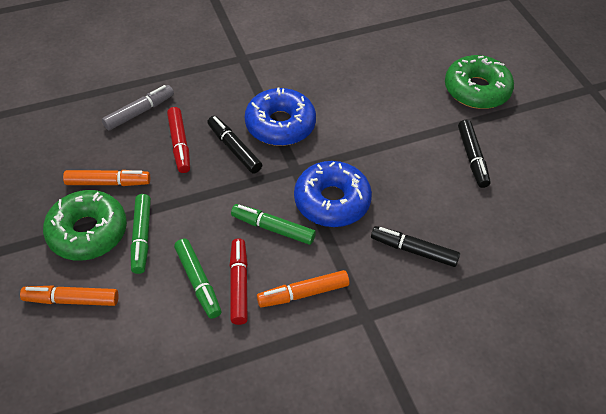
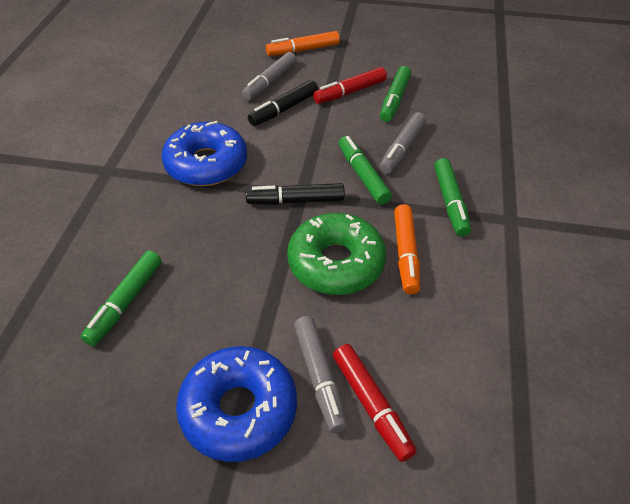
black marker: [207,116,262,173] [371,226,460,267] [458,120,491,188] = 3 -> [246,183,345,205] [248,80,318,126] = 2
green donut: [43,190,127,261] [445,55,514,109] = 2 -> [287,213,386,295] = 1
green marker: [131,194,151,274] [174,239,221,319] [231,204,316,245] = 3 -> [81,251,162,346] [339,136,392,205] [380,66,411,122] [434,158,471,237] = 4
grey marker: [102,85,174,130] = 1 -> [241,52,297,101] [294,316,348,433] [379,112,426,174] = 3
orange marker: [20,286,119,306] [63,170,150,186] [257,270,349,307] = 3 -> [266,31,340,56] [394,204,420,294] = 2

